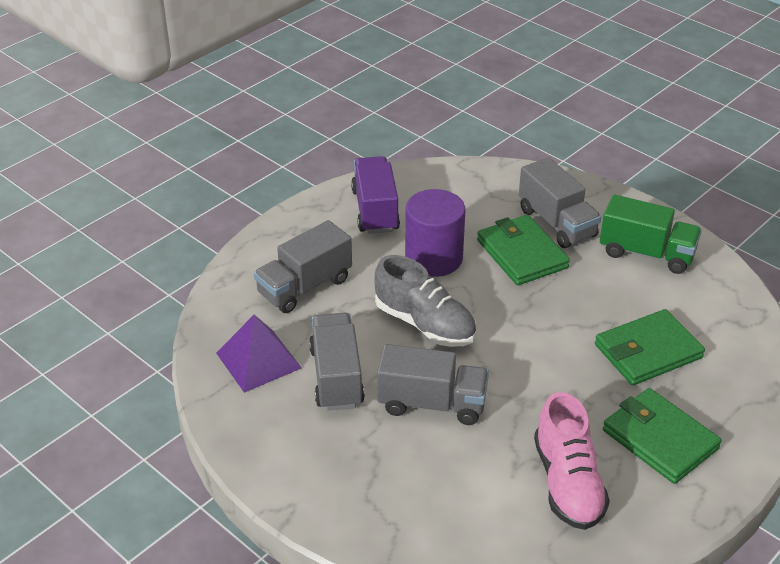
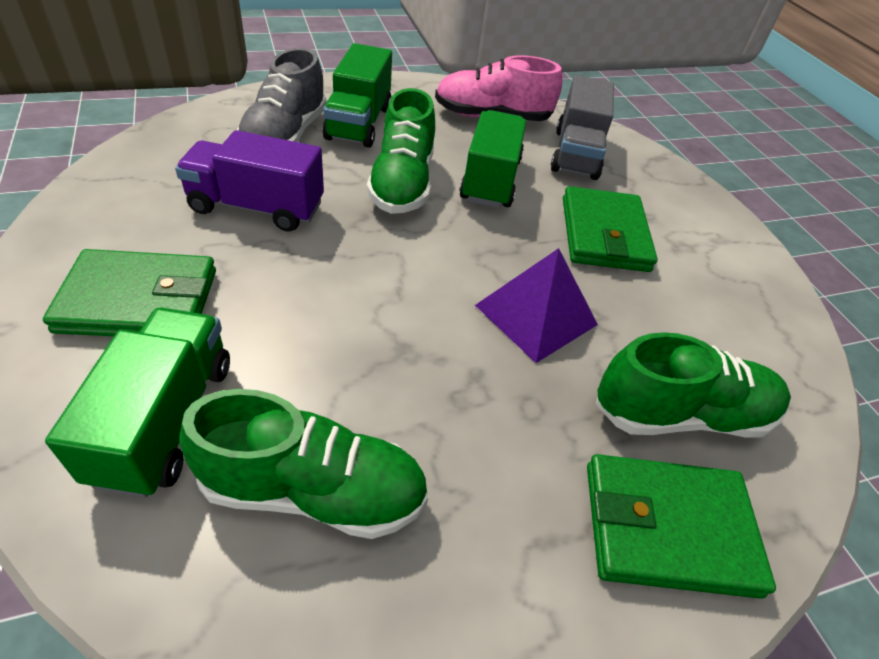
green shoe: none = 0 -> [179,389,428,539] [367,88,435,214] [596,332,791,438] = 3
green truck: [600,194,702,274] = 1 -> [45,308,230,498] [323,43,392,148] [459,110,526,208] = 3
grey truck: [254,220,352,313] [309,313,365,410] [377,344,489,425] [519,157,601,248] = 4 -> [551,75,614,180] = 1
purple cylinder: [405,189,465,277] = 1 -> none = 0

